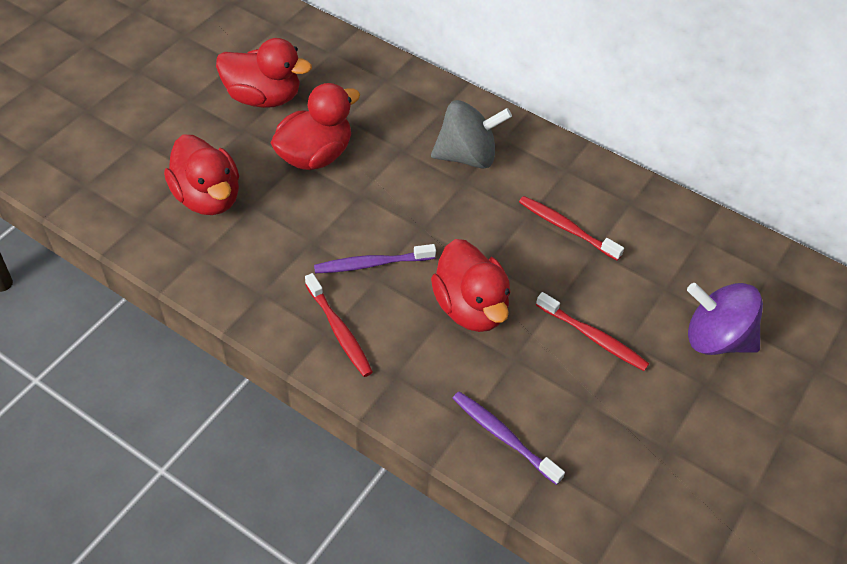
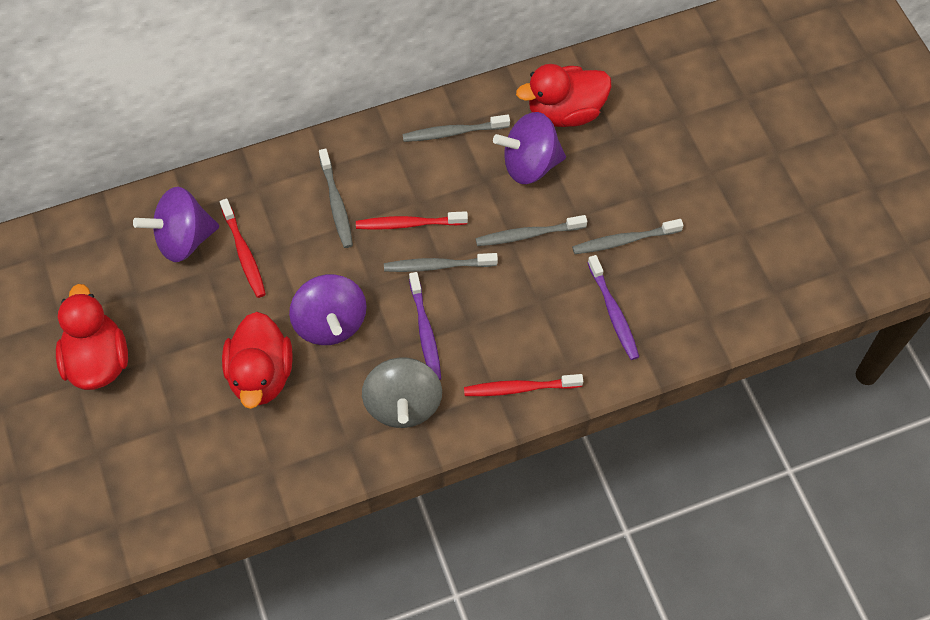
grey toothbrush: none = 0 -> [319,149,353,248] [384,253,498,272] [402,115,510,142] [476,215,587,246] [572,219,684,254] = 5
purple spinning top: [687,283,763,355] = 1 -> [133,187,219,262] [289,274,367,345] [493,112,566,184] = 3
red duck: [164,135,239,215] [216,38,312,108] [271,83,360,170] [431,239,510,332] = 4 -> [56,284,128,390] [222,312,293,409] [516,64,611,127] = 3

